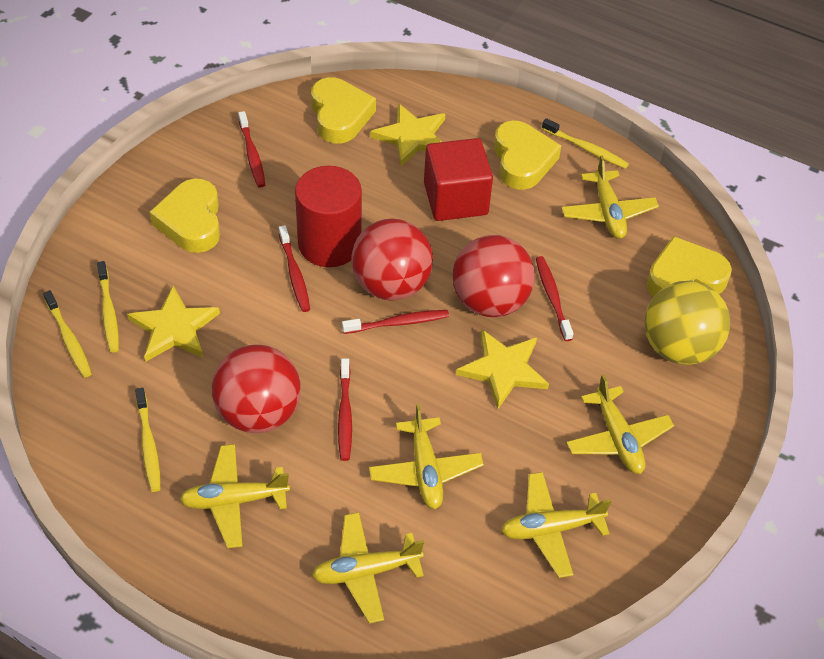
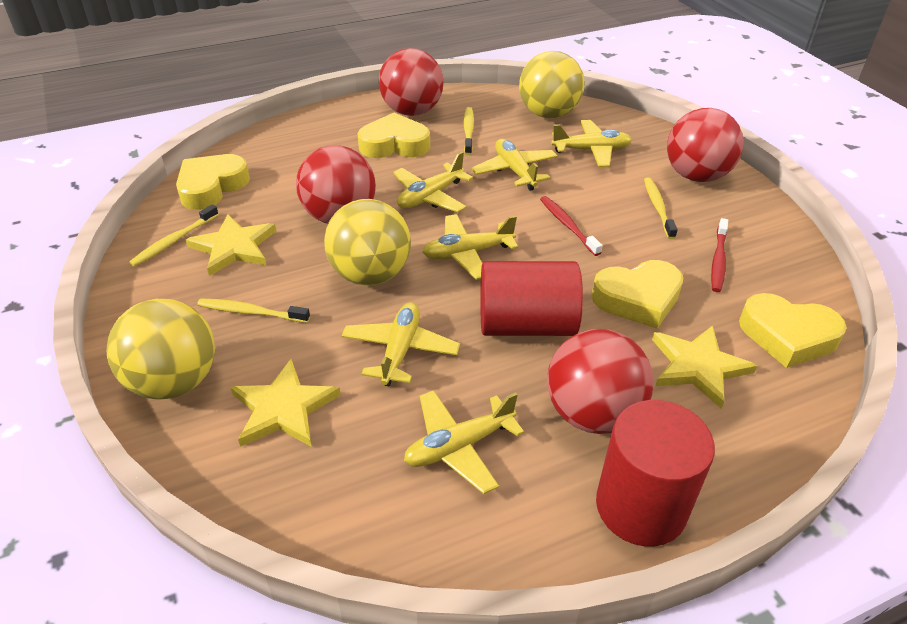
red ball: [212,345,300,433] [351,218,433,301] [452,235,535,317] = 3 -> [296,145,376,224] [379,48,444,116] [547,329,654,434] [667,108,744,182] = 4
red cube: [424,138,493,221] = 1 -> none = 0
red cylinder: [295,166,362,267] = 1 -> [480,261,583,336] [596,400,715,546] = 2
red toothbrush: [238,111,265,188] [279,225,310,312] [338,358,352,461] [342,310,449,334] [536,256,573,341] = 5 -> [540,196,603,256] [711,218,728,292] = 2
yellow ball: [644,281,730,365] = 1 -> [106,299,215,400] [324,199,411,285] [519,51,585,119] = 3

